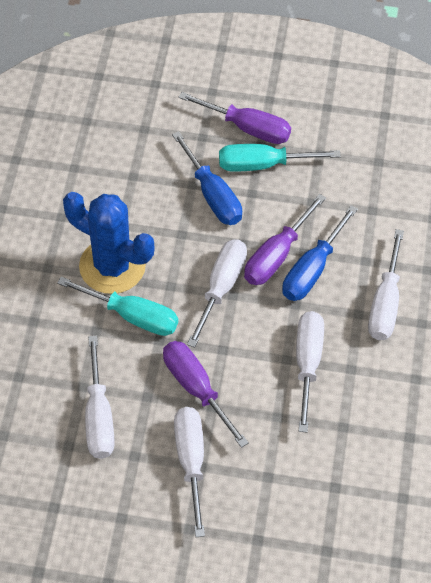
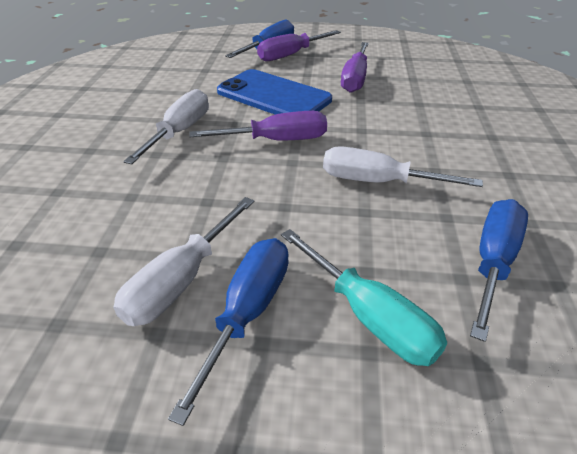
blue cactus: [63,192,154,294] = 1 -> none = 0
blue phone: none = 0 -> [217,69,332,114] = 1
blue screwdriver: [172,131,242,225] [282,205,358,301] = 2 -> [168,238,289,426] [225,20,294,58] [470,199,528,342] = 3
turquoise screwdriver: [57,277,178,336] [219,144,341,172] = 2 -> [281,229,447,366] = 1
white screwdriver: [85,336,115,459] [174,407,205,537] [187,239,247,348] [296,311,324,432] [368,229,404,340] = 5 -> [113,197,254,326] [123,89,209,165] [323,146,483,187] = 3

